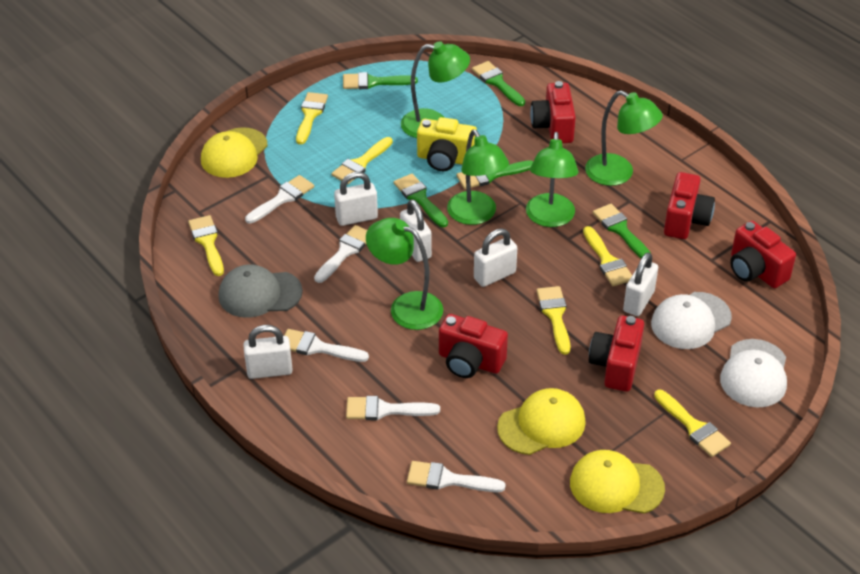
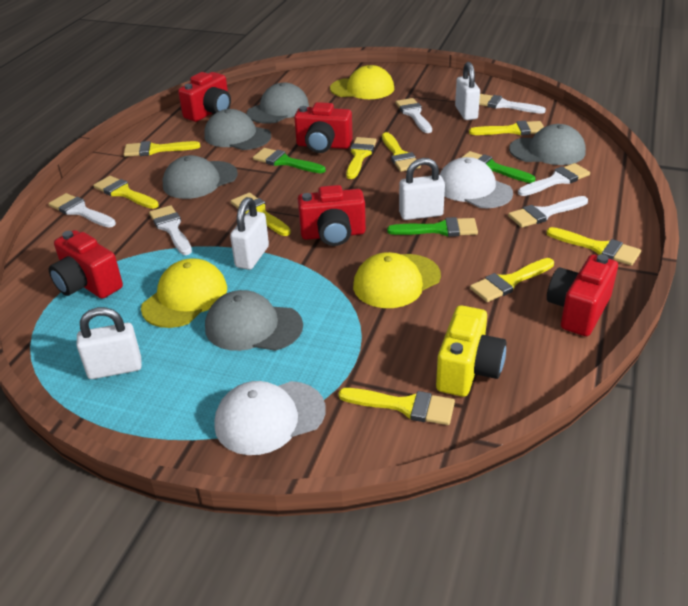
green brush: [343,72,418,89] [394,174,448,227] [456,160,533,189] [472,61,525,106] [593,204,652,258] = 5 -> [253,148,326,173] [387,217,478,237] [461,151,535,183] = 3
green lamp: [366,218,443,330] [401,41,470,138] [447,130,509,225] [526,132,579,227] [585,90,663,186] = 5 -> none = 0
grey cap: [218,264,303,318] = 1 -> [162,155,238,199] [204,109,271,150] [205,290,303,351] [247,83,309,124] [509,124,586,165] = 5
white brush: [245,175,314,224] [284,329,369,362] [314,225,367,283] [346,396,440,420] [407,461,506,492] = 5 -> [48,193,116,227] [149,205,192,255] [396,98,432,133] [479,94,546,114] [508,196,588,228] [518,163,590,196] = 6
white padlock: [243,325,293,379] [334,172,378,226] [400,199,432,262] [474,228,517,287] [623,252,658,316] = 5 -> [76,307,142,379] [230,197,269,270] [399,158,445,220] [455,62,480,120] = 4
yellow brush: [188,215,224,276] [296,92,328,144] [331,137,393,184] [536,286,570,355] [583,226,632,286] [654,390,731,457] = 6 -> [93,176,159,209] [124,141,200,157] [231,193,291,236] [338,388,455,425] [346,137,377,179] [382,132,421,172] [469,121,544,135] [470,258,554,302] [546,227,641,266] = 9

